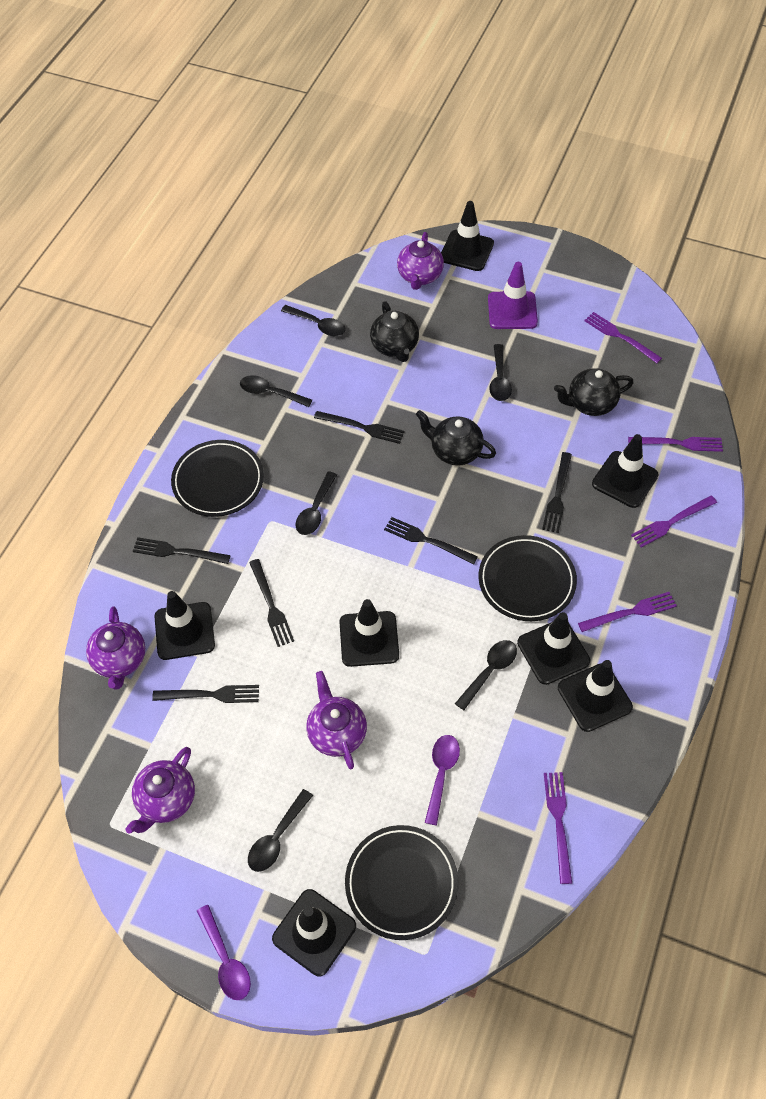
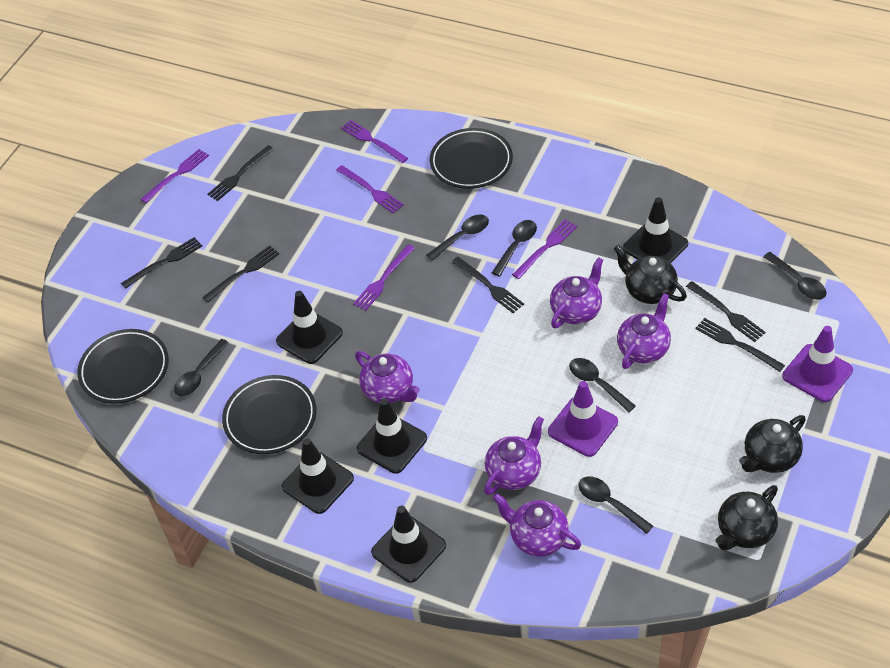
black traffic cone: [154,591,215,660] [272,889,356,976] [340,599,399,667] [441,201,494,271] [517,612,590,685] [558,660,633,732] [592,434,659,508] = 7 -> [276,291,343,364] [282,438,354,514] [357,398,427,474] [371,506,446,583] [623,197,688,264] = 5
purple spoon: [197,905,251,1000] [425,735,460,826] = 2 -> none = 0
purple teapot: [86,606,145,690] [125,747,195,834] [306,671,367,769] [397,232,444,290] = 4 -> [355,351,420,403] [484,416,544,495] [493,493,581,557] [550,257,603,328] [617,293,671,369] = 5
purple traffic cone: [488,262,538,329] = 1 -> [548,381,618,457] [782,326,853,402] = 2

